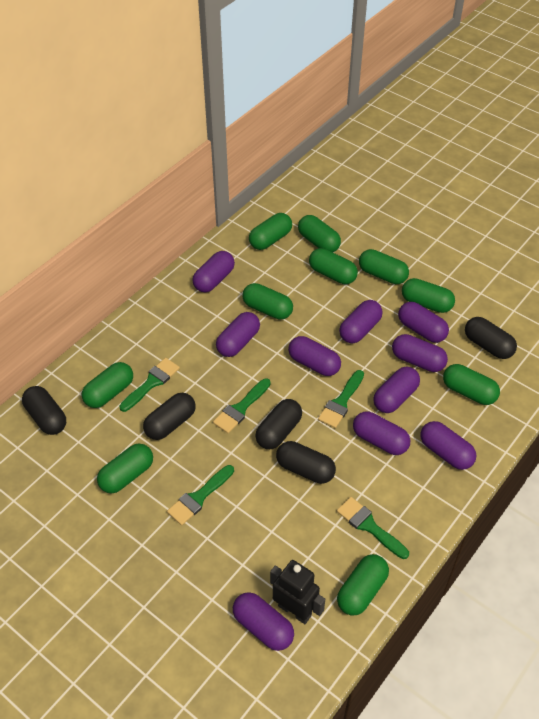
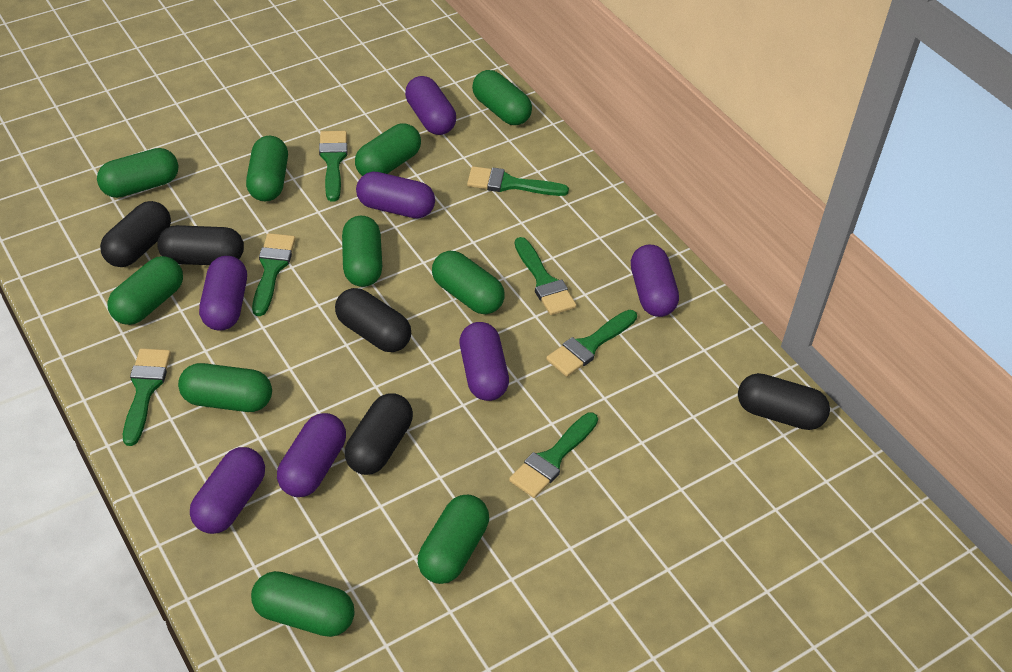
black robot: [270,560,325,624] = 1 -> none = 0
green brush: [120,358,180,412] [167,465,234,525] [213,378,271,433] [318,370,364,428] [337,497,409,559] = 5 -> [123,348,171,446] [252,233,295,316] [319,131,348,201] [467,166,569,196] [509,412,598,498] [515,237,577,315] [546,310,637,377] = 7
purple capsule: [193,251,235,293] [216,312,260,357] [233,592,294,651] [288,336,341,376] [339,300,383,343] [353,411,410,455] [373,367,420,413] [392,334,448,372] [398,302,449,343] [420,421,476,470] = 10 -> [190,447,265,534] [199,256,247,331] [277,413,346,497] [356,171,435,219] [405,76,456,135] [460,322,509,401] [631,245,679,317] = 7

